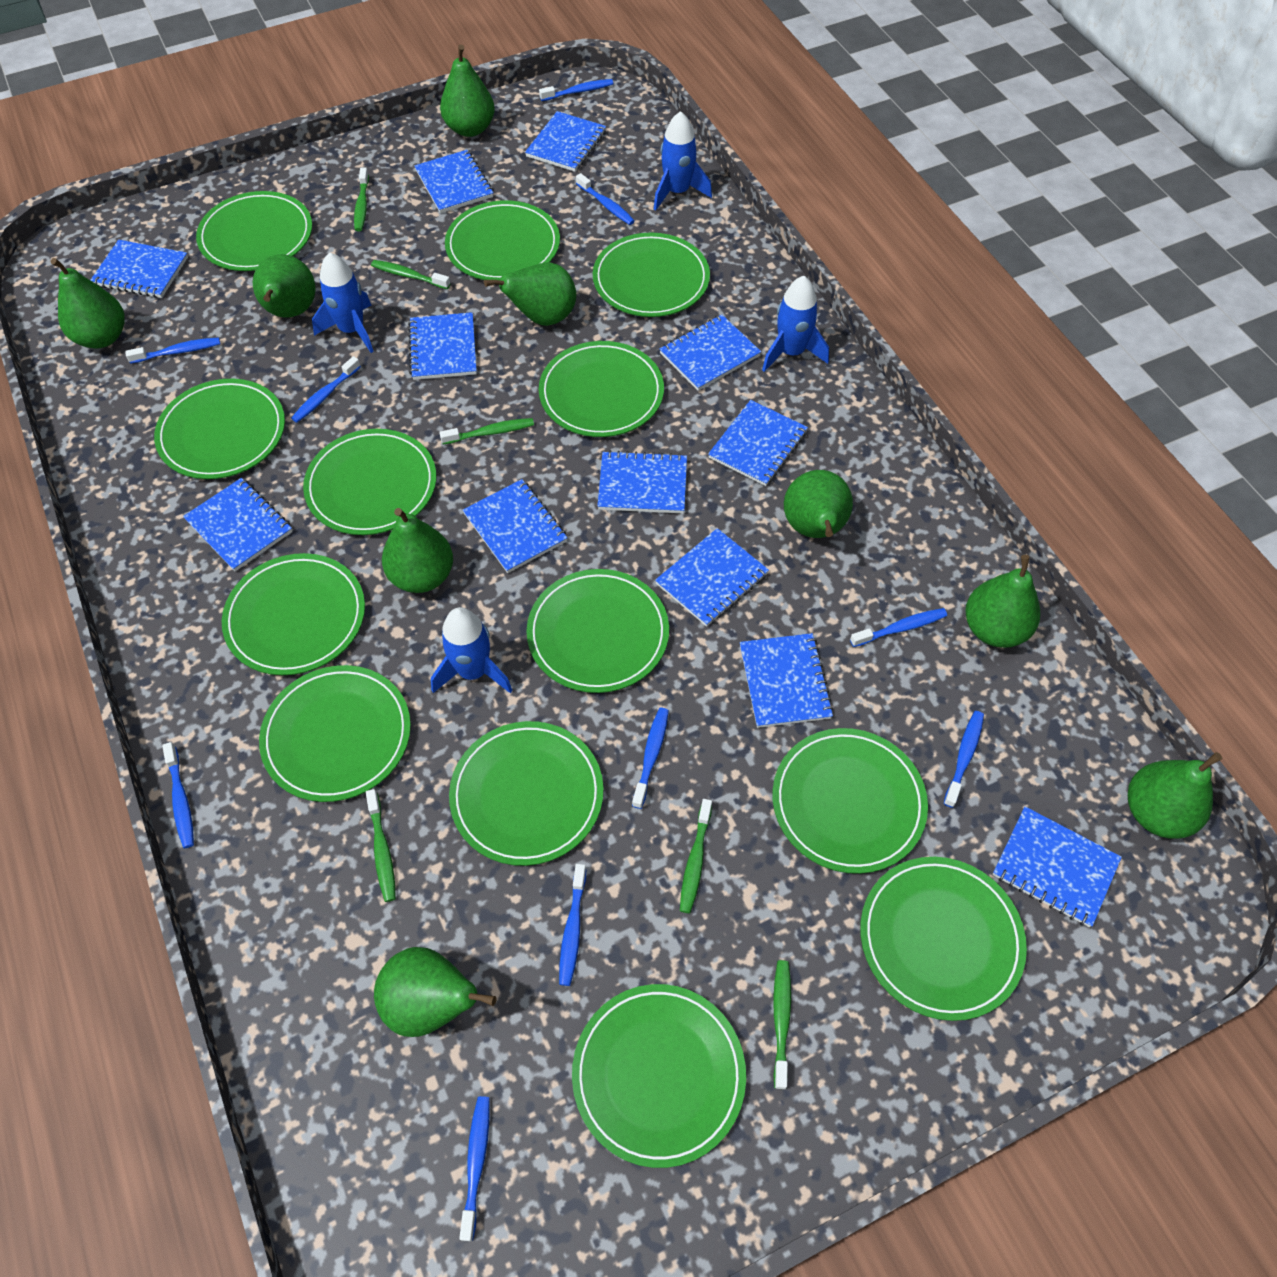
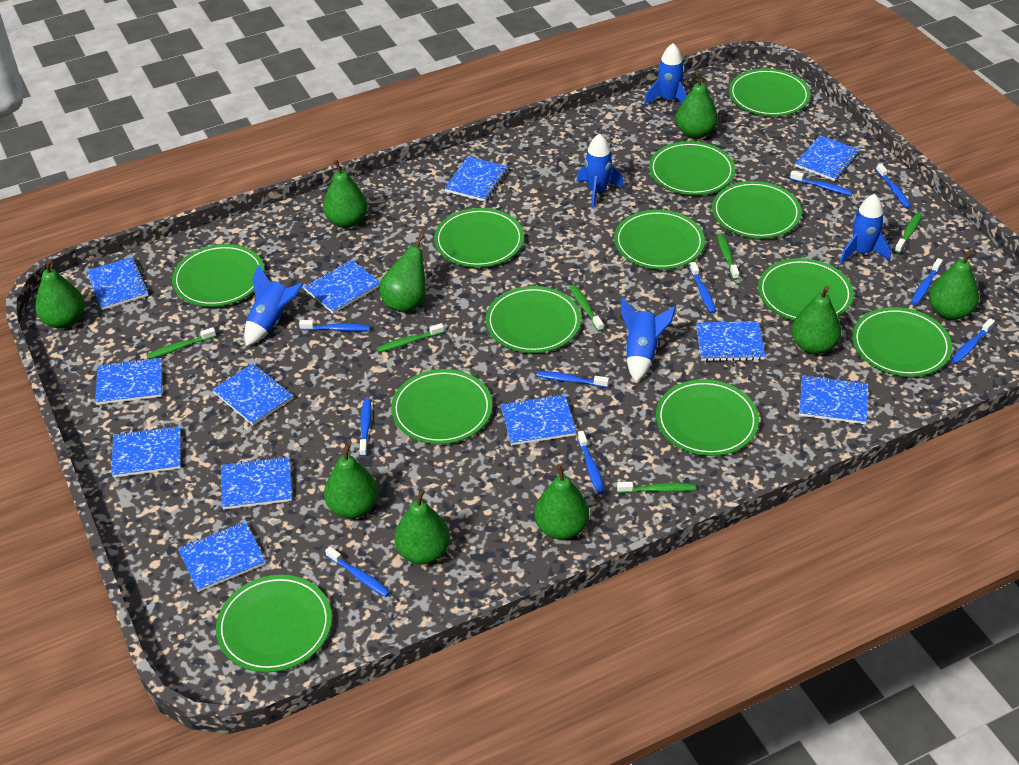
blue rocket: [312,252,374,353] [431,607,513,693] [654,111,712,211] [762,276,829,372] = 4 -> [244,264,304,346] [576,133,624,209] [621,298,676,382] [644,43,687,104] [840,194,891,263] = 5
green plate: [154,379,285,479] [196,191,312,271] [222,553,365,675] [259,665,411,802] [303,429,436,535] [445,200,560,280] [449,721,604,866] [526,569,669,693] [539,341,664,437] [572,984,746,1168] [593,233,710,317] [772,728,928,874] [860,857,1027,1021] = 13 -> [172,244,265,307] [216,575,332,672] [391,369,492,444] [434,208,524,267] [486,286,581,353] [614,210,705,270] [649,141,735,195] [656,379,759,456] [712,181,802,239] [729,69,810,116] [758,258,853,321] [852,307,952,377] = 12

